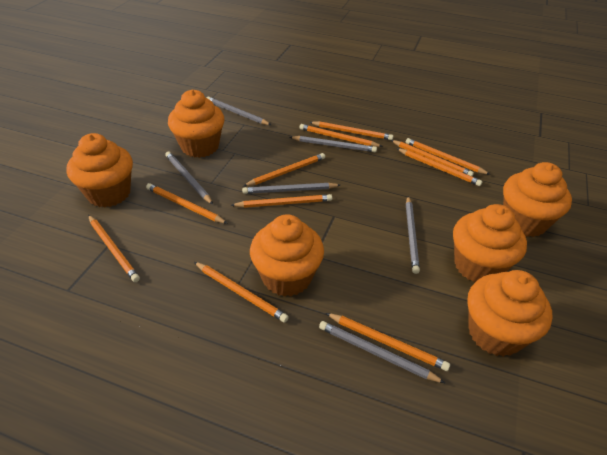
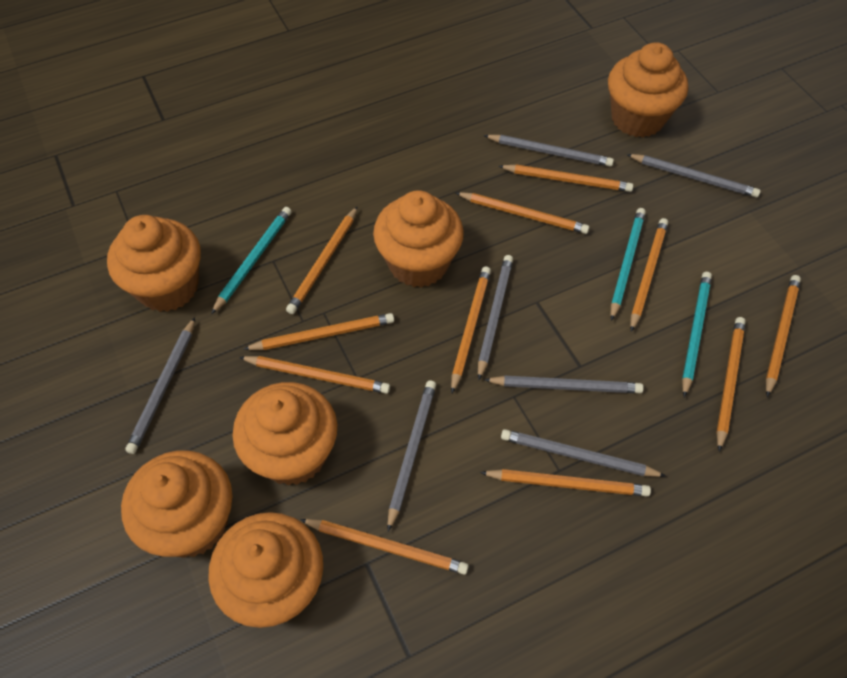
grey pencil: [165,152,213,204] [207,97,271,125] [242,183,340,194] [290,136,377,152] [319,321,445,383] [406,196,420,274] = 6 -> [125,317,195,454] [387,380,436,531] [478,255,513,380] [483,135,614,167] [484,375,644,393] [501,429,666,477] [626,154,761,197] = 7
turquoise pencil: none = 0 -> [211,207,291,314] [611,208,646,321] [682,272,712,397] = 3

